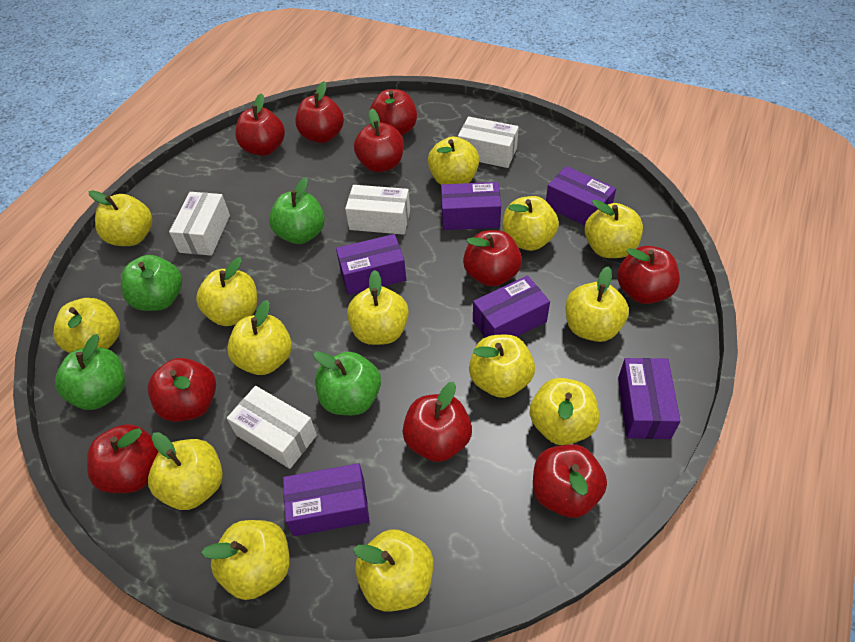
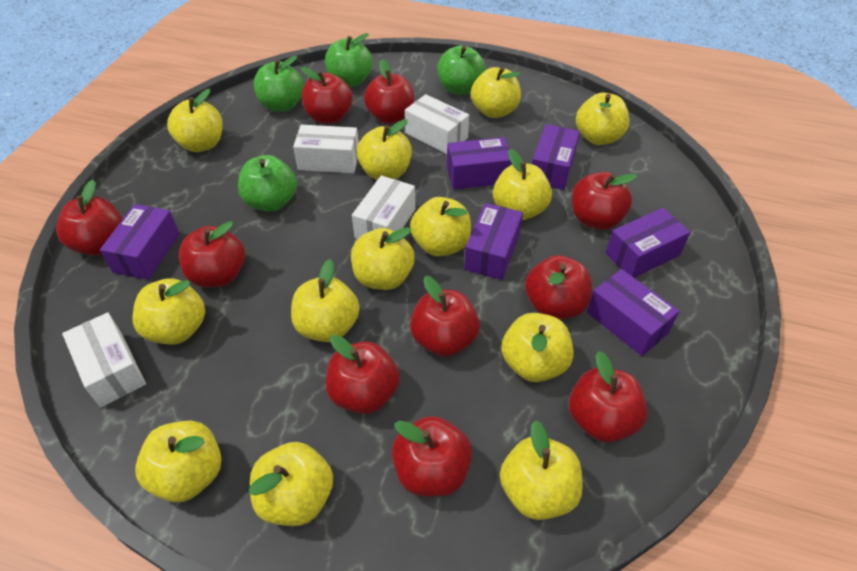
yellow apple: [53,298,120,353] [89,190,153,246] [148,432,223,510] [196,257,257,326] [201,520,290,600] [227,300,292,375] [347,270,409,345] [353,529,433,611] [428,136,479,185] [469,335,535,398] [502,196,559,251] [530,378,599,445] [566,266,629,342] [585,199,643,258] = 14 -> [133,278,205,345] [135,421,221,502] [167,89,223,152] [249,442,333,526] [291,259,360,342] [351,227,415,290] [357,119,412,180] [410,197,471,257] [471,67,521,118] [493,149,552,220] [500,420,583,520] [501,313,574,382] [576,93,629,145] = 13

